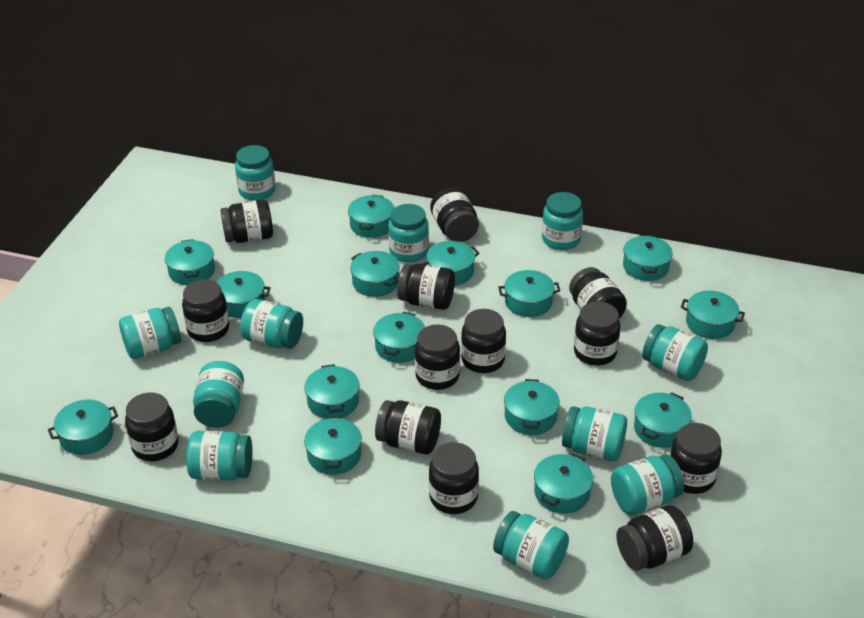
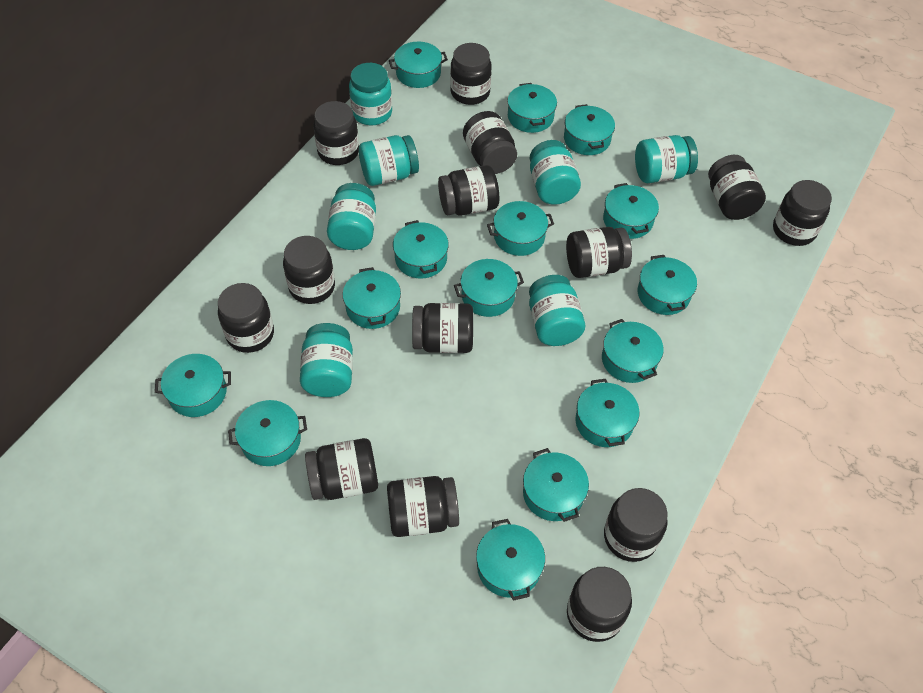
black jar: [125,393,178,461] [182,279,229,342] [221,200,273,243] [375,400,441,454] [397,264,455,310] [415,324,460,390] [429,442,479,514] [430,187,479,242] [461,309,506,373] [569,267,627,319] [574,301,620,366] [616,505,693,571] [670,423,722,494] = 13 -> [218,283,274,353] [283,236,335,304] [305,438,378,500] [313,101,359,165] [387,476,459,537] [412,303,473,353] [438,165,499,216] [450,43,492,105] [463,111,517,174] [566,227,632,278] [567,567,632,642] [604,488,668,562] [708,155,766,220] [773,180,832,246] = 14
turquoise jar: [119,307,181,359] [186,431,252,480] [193,361,244,428] [235,145,275,201] [240,299,303,349] [388,204,429,263] [493,511,569,579] [542,192,583,250] [562,406,627,461] [611,455,684,515] [642,324,708,381] = 11 -> [300,323,353,397] [327,183,376,250] [349,63,392,125] [359,135,419,186] [529,275,585,346] [530,140,581,205] [635,135,698,183] = 7

